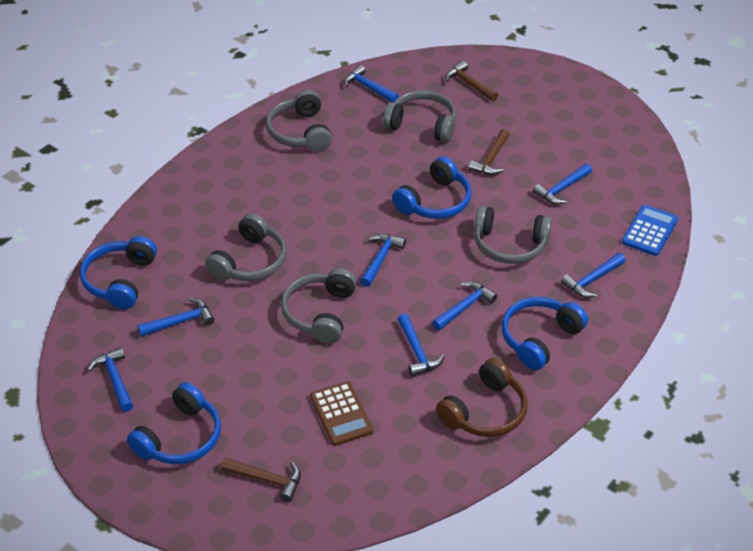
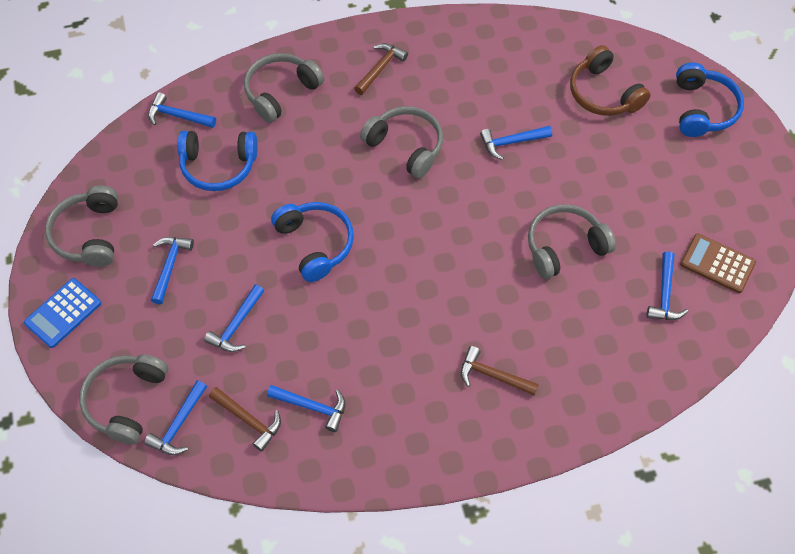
blue hammer: [87,347,133,412] [138,298,214,337] [344,65,399,103] [360,234,406,287] [397,314,445,377] [432,282,497,330] [533,164,592,204] [561,253,626,298] = 8 -> [144,380,207,455] [148,92,216,128] [151,237,194,304] [204,284,264,352] [267,385,345,432] [480,126,552,160] [646,251,688,320] = 7
blue headphones: [80,236,157,309] [127,382,221,464] [392,156,471,219] [502,297,588,370] = 4 -> [177,131,258,191] [271,202,354,282] [676,63,744,137] = 3

